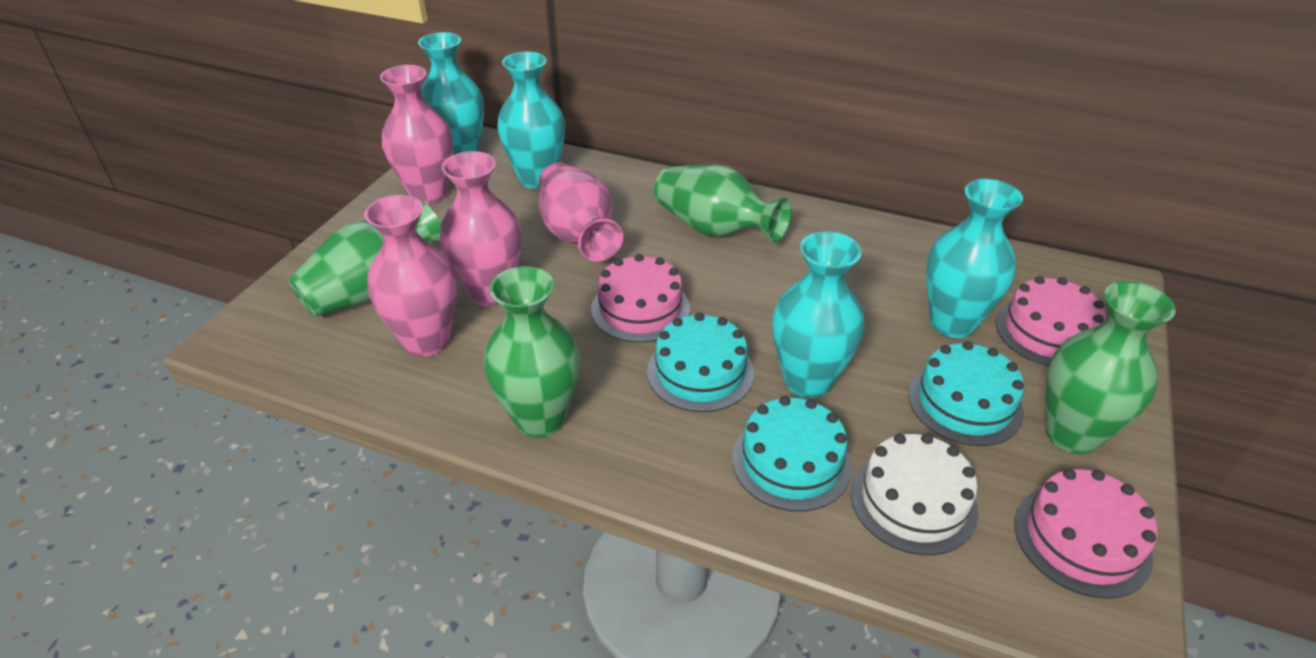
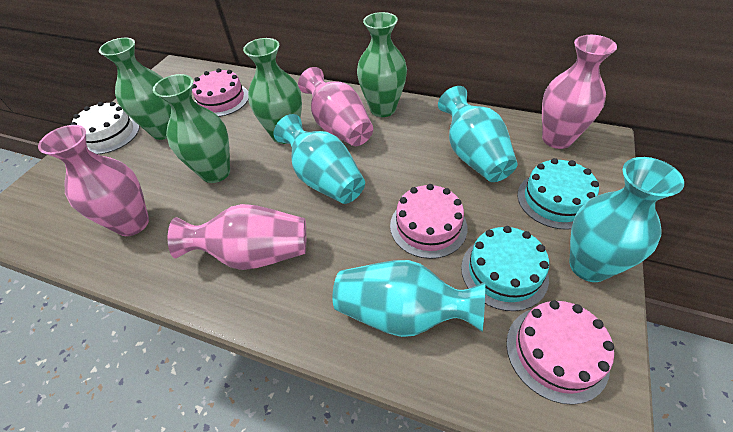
turquoise cake: [647,313,754,412] [732,396,852,512] [908,341,1024,446] = 3 -> [461,226,549,311] [517,158,599,230] = 2

